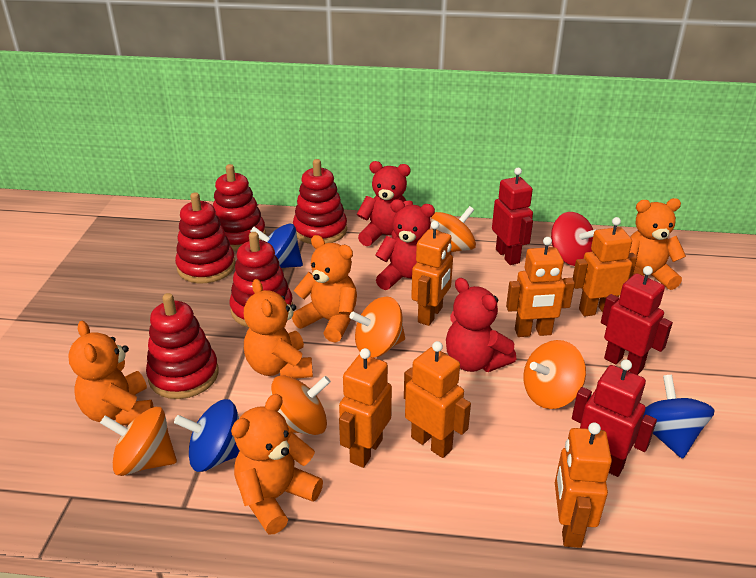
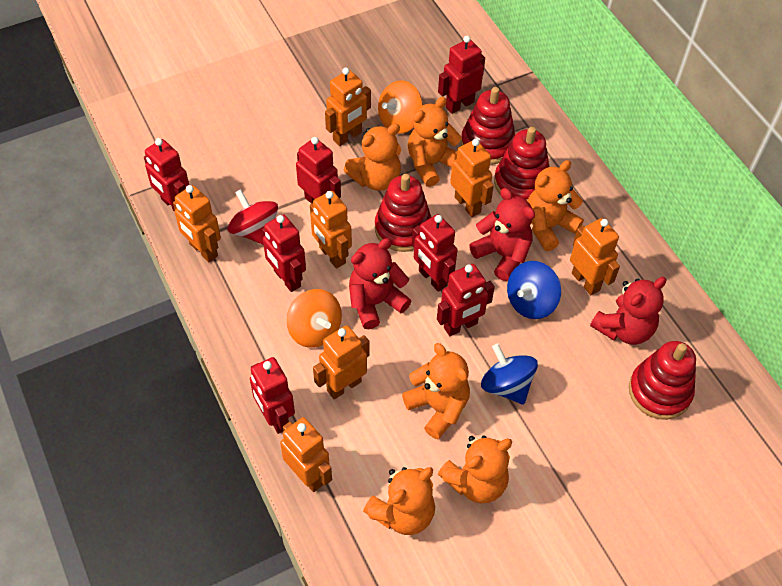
blue spinning top: [174,399,239,472] [250,224,303,268] [643,375,715,459] = 3 -> [481,344,538,405] [507,261,561,319] = 2
orange robot: [339,348,392,468] [404,341,471,458] [411,221,453,326] [506,237,575,337] [555,422,612,548] [573,217,637,317] = 6 -> [173,185,221,262] [280,417,332,492] [310,191,352,269] [313,325,369,399] [325,68,371,146] [450,139,494,217] [570,218,620,295] = 7
orange spinning top: [100,407,177,476] [271,375,331,435] [349,296,405,358] [431,206,476,252] [523,340,586,409] = 5 -> [286,289,342,348] [378,81,423,134] = 2
orange teddy bear: [69,321,154,425] [231,394,323,534] [244,279,313,379] [292,235,357,343] [630,198,686,290] = 5 -> [344,124,401,191] [363,467,435,535] [402,343,470,439] [407,97,462,187] [438,435,513,504] [527,160,584,251] = 6
red robot: [492,168,533,265] [572,359,657,477] [601,266,673,375] = 3 -> [144,138,189,212] [250,357,295,434] [262,214,306,292] [296,137,341,204] [412,214,458,292] [437,264,495,336] [438,36,485,114] = 7
red stacking toy: [146,293,219,399] [175,192,235,283] [213,164,266,251] [229,232,293,328] [293,159,347,244] = 5 -> [375,174,431,252] [461,87,515,165] [494,127,549,200] [629,341,696,420] = 4

